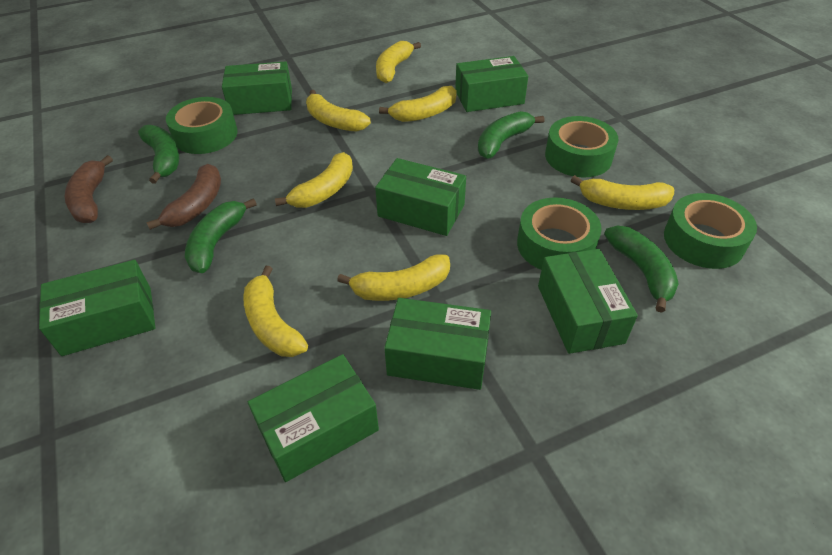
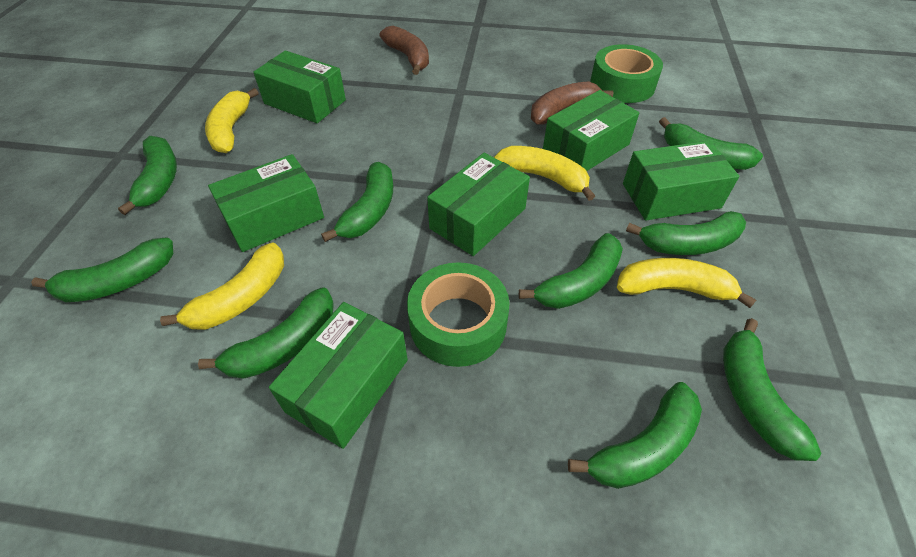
green banana: [138,125,179,184] [185,198,257,273] [478,111,544,159] [604,226,679,313] = 4 -> [31,237,173,302] [118,136,177,215] [198,287,334,379] [321,162,393,242] [519,233,623,309] [568,382,702,489] [626,211,746,255] [659,117,763,170] [723,318,821,461] = 9
green box: [39,260,155,356] [222,61,292,115] [248,354,379,482] [375,158,466,236] [384,298,491,390] [455,56,528,112] [538,249,638,354] = 7 -> [208,154,324,252] [253,50,346,123] [269,302,408,449] [427,153,530,256] [543,90,639,171] [623,141,739,221] = 6
green tape: [166,97,238,154] [517,197,602,270] [545,116,618,177] [664,193,757,269] = 4 -> [407,262,510,367] [590,44,663,103] = 2
yellow banana: [243,266,308,357] [275,152,353,208] [306,90,371,132] [337,254,450,301] [376,41,421,83] [379,86,457,122] [571,175,674,210] = 7 -> [160,242,284,329] [205,88,259,153] [494,146,595,201] [617,258,756,308] = 4

